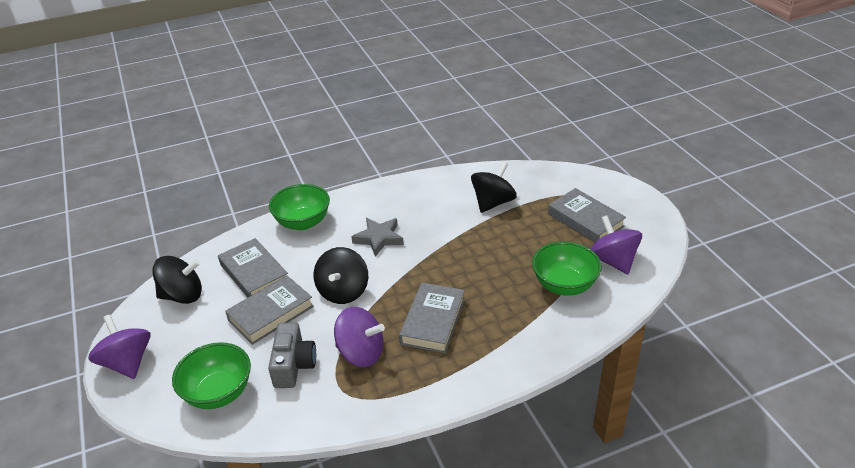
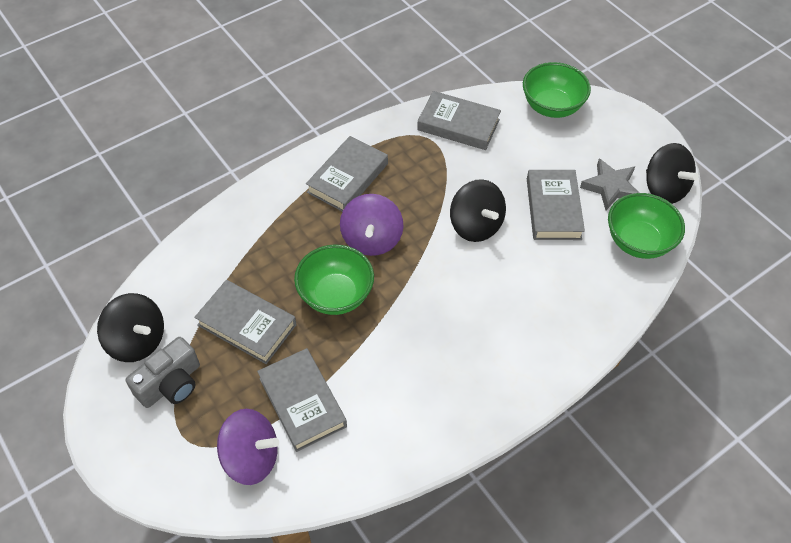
grey book: [218,238,288,298] [225,275,314,345] [399,283,465,353] [548,188,626,243] = 4 -> [194,280,297,364] [257,348,347,452] [306,136,388,212] [417,91,501,150] [527,170,585,240] = 5
purple spinning top: [88,314,151,379] [334,307,385,367] [591,215,642,274] = 3 -> [217,409,279,485] [340,194,403,256] = 2

